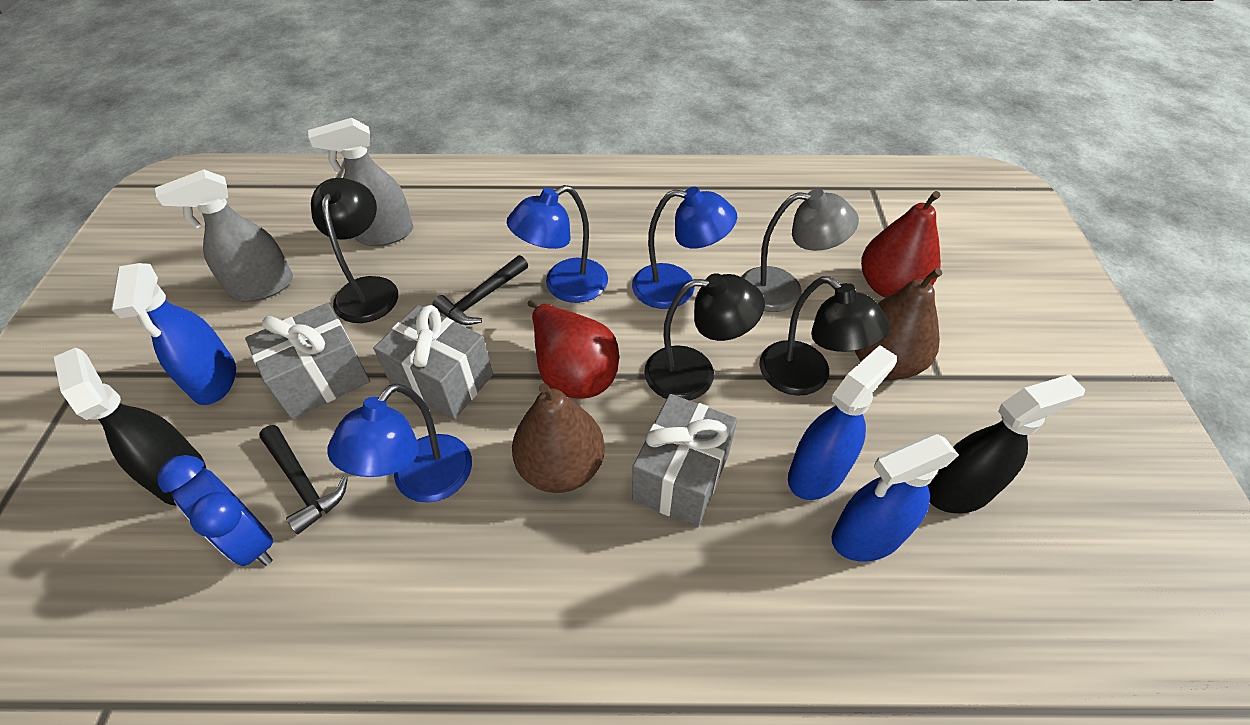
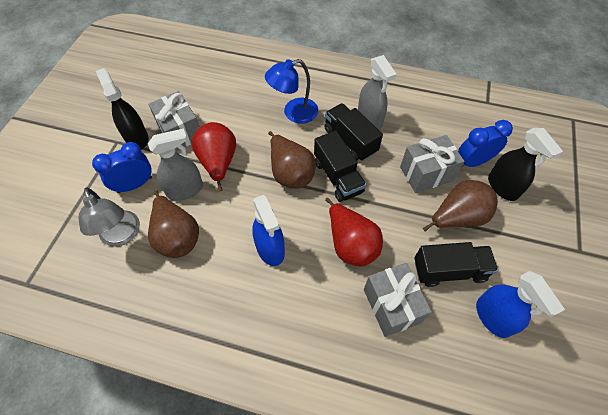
black hammer: [259,425,348,534] [432,255,528,325] = 2 -> none = 0
black lamp: [311,178,398,323] [644,273,765,401] [759,276,890,396] = 3 -> none = 0
black truck: none = 0 -> [314,131,366,202] [324,103,383,161] [414,242,498,287] = 3
blue clock: [158,455,273,566] = 1 -> [92,142,152,193] [458,120,513,167] = 2
blue lamp: [327,383,472,503] [507,185,608,303] [632,187,737,309] = 3 -> [265,59,318,124] = 1
blue spray bottle: [111,263,236,405] [788,345,897,500] [831,434,959,562] = 3 -> [252,195,285,266] [476,271,565,338] = 2
brown pear: [512,383,605,493] [855,268,942,379] = 2 -> [148,190,199,258] [268,131,316,189] [422,180,498,232] = 3

